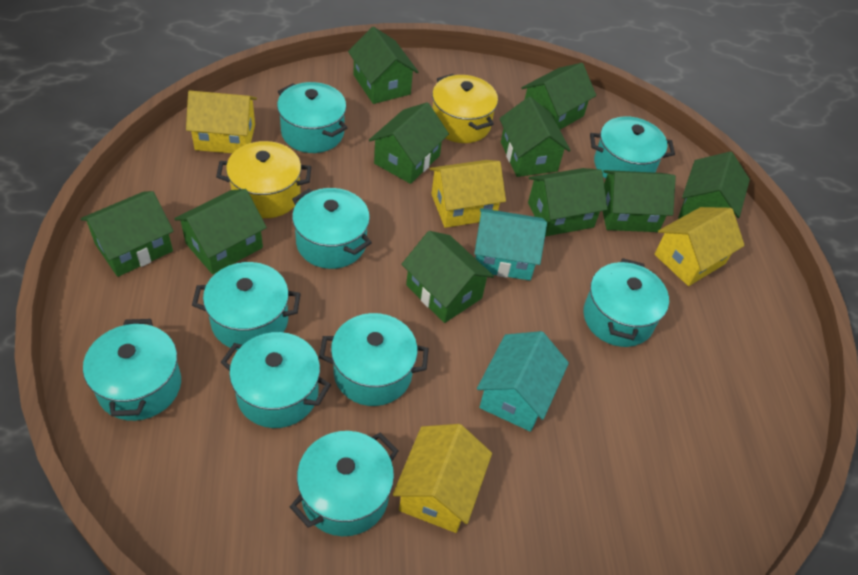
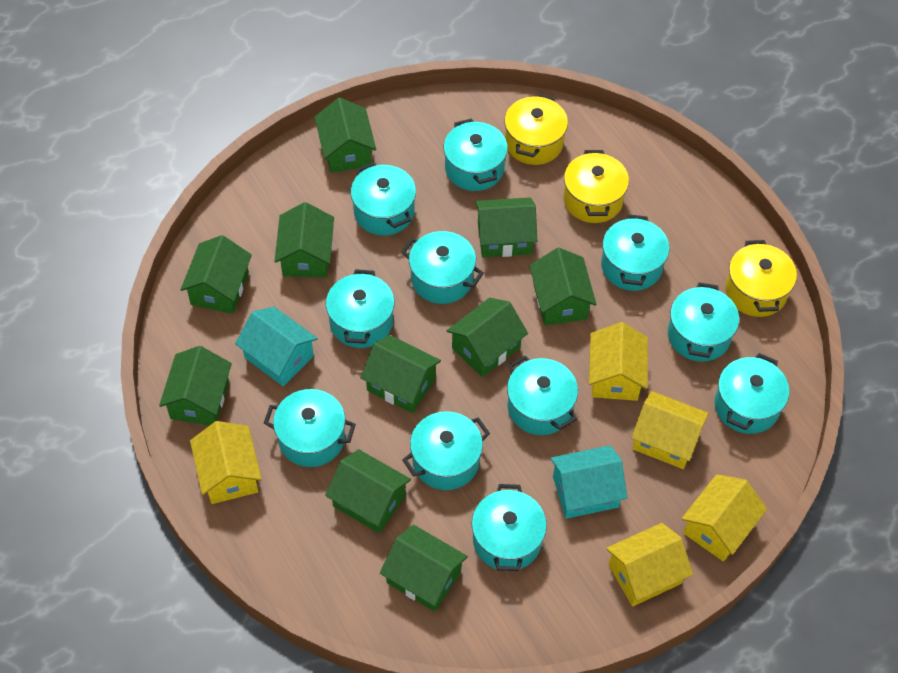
turquoise pot: [83,319,181,421] [192,262,301,350] [220,332,331,428] [277,82,347,153] [290,431,399,536] [292,188,372,269] [319,313,429,406] [583,258,669,347] [590,116,675,179] = 9 -> [264,389,356,467] [326,269,395,348] [351,162,416,236] [401,231,484,304] [402,411,490,490] [443,118,508,191] [472,484,547,571] [507,356,578,435] [601,214,669,291] [668,282,739,362] [715,353,789,434] = 11
yellow house: [186,90,257,153] [393,424,492,533] [430,160,506,228] [655,207,745,286] = 4 -> [190,421,262,504] [589,322,648,401] [606,523,693,607] [631,391,709,469] [681,474,767,562] = 5
yellow pot: [216,141,311,218] [432,74,498,143] = 2 -> [505,93,568,165] [563,150,629,223] [725,240,797,317] = 3

